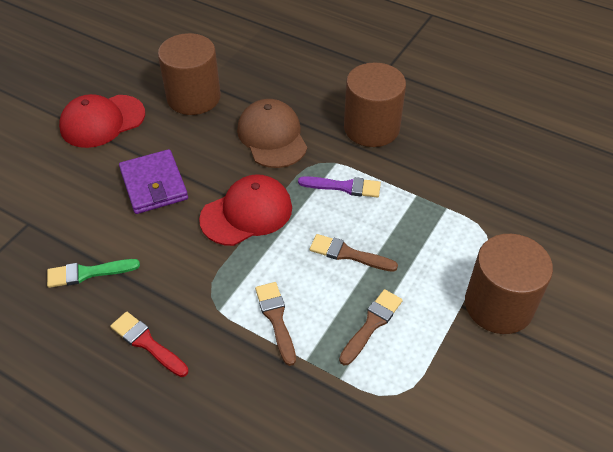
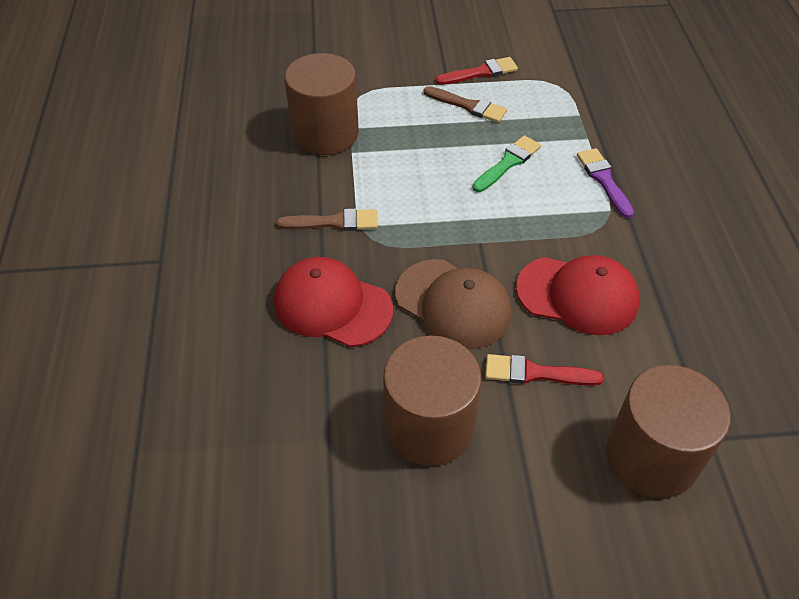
brown brush: [255,282,296,366] [310,234,398,272] [339,289,403,365] = 3 -> [277,208,378,231] [424,86,507,123] = 2
purple wallet: [119,149,188,214] = 1 -> none = 0
red brush: [110,312,188,377] = 1 -> [435,57,518,85] [485,354,604,386] = 2

